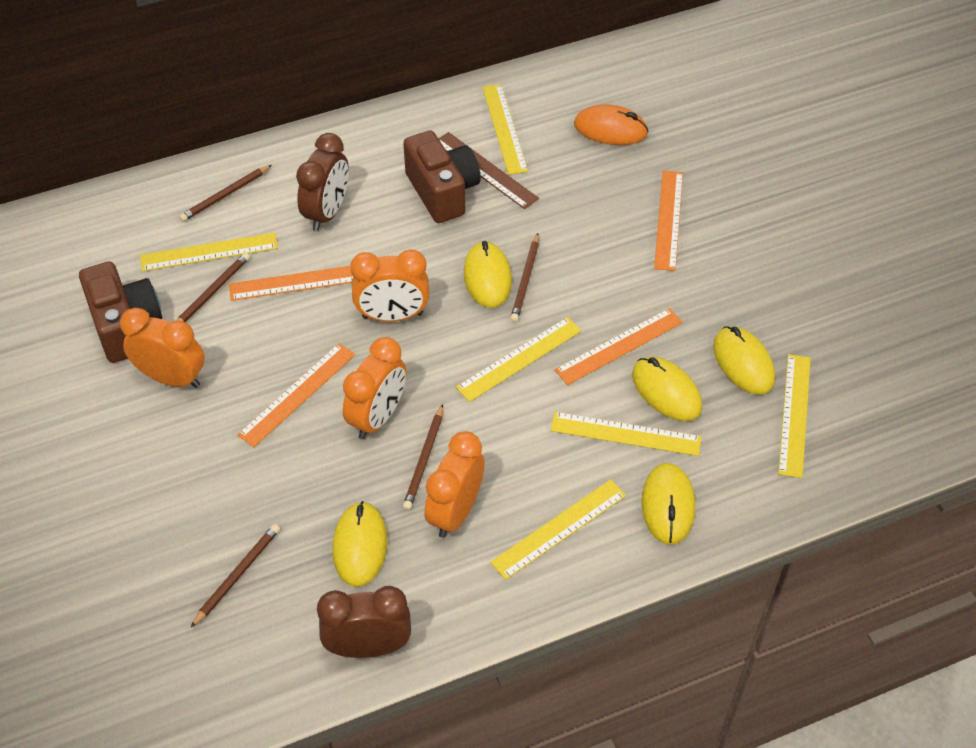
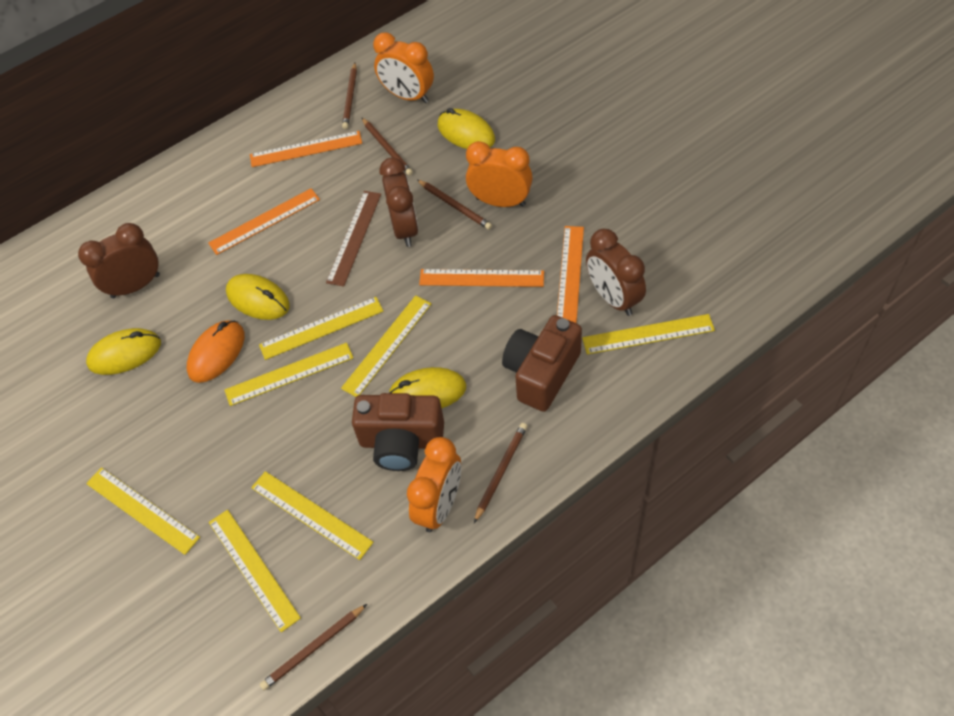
brown clock: [296,133,349,231] [317,586,411,658] = 2 -> [78,223,160,298] [379,157,418,247] [586,229,646,316] = 3
orange clock: [120,308,205,388] [343,337,406,439] [350,250,429,322] [425,431,485,538] = 4 -> [373,32,434,103] [407,437,461,532] [466,141,533,207] = 3
yellow mouse: [333,501,387,587] [464,241,512,308] [632,357,702,421] [641,463,695,545] [713,326,775,395] = 5 -> [86,328,161,375] [226,274,290,320] [389,367,466,408] [438,108,495,149] = 4
yellow ruler: [140,232,278,272] [456,317,582,402] [482,84,528,175] [490,479,626,580] [551,412,702,456] [778,354,811,478] = 6 -> [86,467,200,555] [209,510,301,632] [225,343,353,406] [251,471,374,560] [259,297,384,360] [341,295,432,397] [582,314,715,355] = 7

